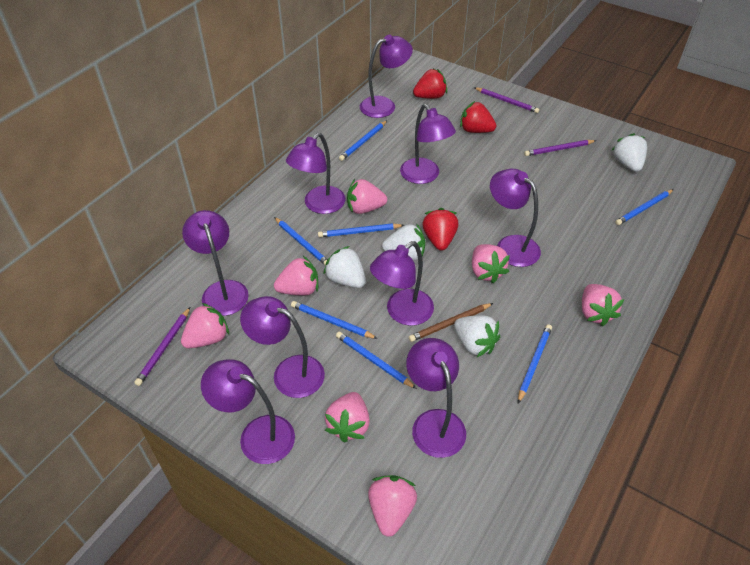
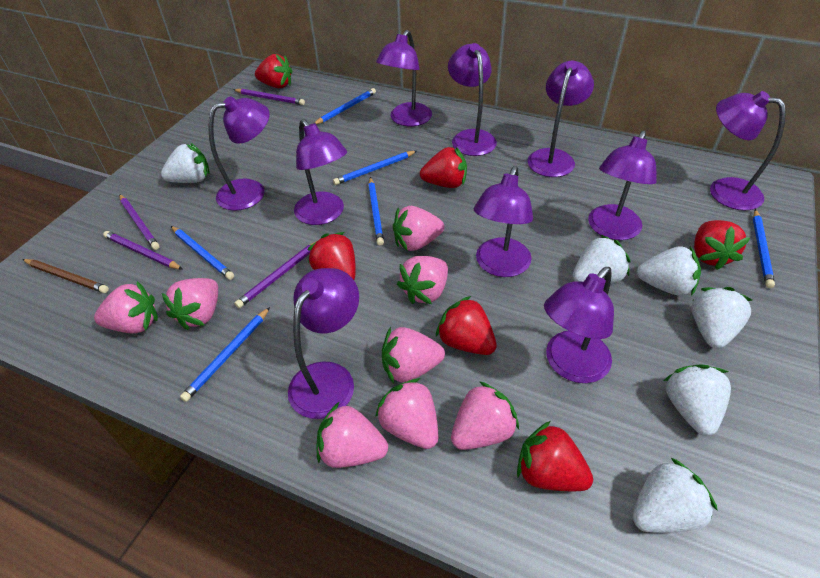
blue pencil: [274,217,328,266] [291,301,378,339] [318,223,404,237] [336,332,417,389] [339,121,387,161] [518,324,552,403] [615,189,674,225] = 7 -> [171,226,234,280] [180,307,270,402] [315,88,376,125] [333,151,417,185] [368,177,384,246] [753,209,775,288] = 6
pink strawberry: [181,303,229,348] [274,256,318,296] [325,392,370,443] [347,179,387,214] [368,475,417,537] [472,244,510,283] [582,284,624,326] = 7 -> [94,281,158,334] [162,278,218,330] [316,401,388,468] [375,378,438,449] [382,327,445,384] [393,206,444,251] [397,256,448,304] [451,381,519,450] = 8
purple lamp: [182,210,249,316] [201,359,295,464] [240,296,325,398] [286,133,345,214] [360,35,413,118] [370,241,434,326] [400,104,456,184] [406,338,466,458] [490,169,541,267] = 9 -> [208,96,270,211] [288,268,359,419] [294,119,347,225] [376,30,432,126] [448,43,497,156] [474,166,533,277] [527,60,594,177] [544,267,614,383] [588,130,657,240] [710,91,786,211] = 10
purple pencil: [134,307,190,386] [474,87,539,113] [524,140,596,156] = 3 -> [103,231,183,270] [119,194,160,250] [234,89,305,105] [234,241,317,308] = 4
red strawberry: [413,69,447,99] [422,208,458,251] [460,101,496,133] = 3 -> [255,54,292,88] [307,232,356,280] [420,147,467,188] [436,296,497,355] [517,421,593,491] [694,220,750,270] = 6
white strawberry: [323,246,366,288] [382,223,425,261] [454,315,500,357] [611,133,647,172] = 4 -> [161,143,210,183] [572,235,630,284] [633,457,718,533] [637,246,701,296] [664,364,731,436] [691,287,752,349] = 6

